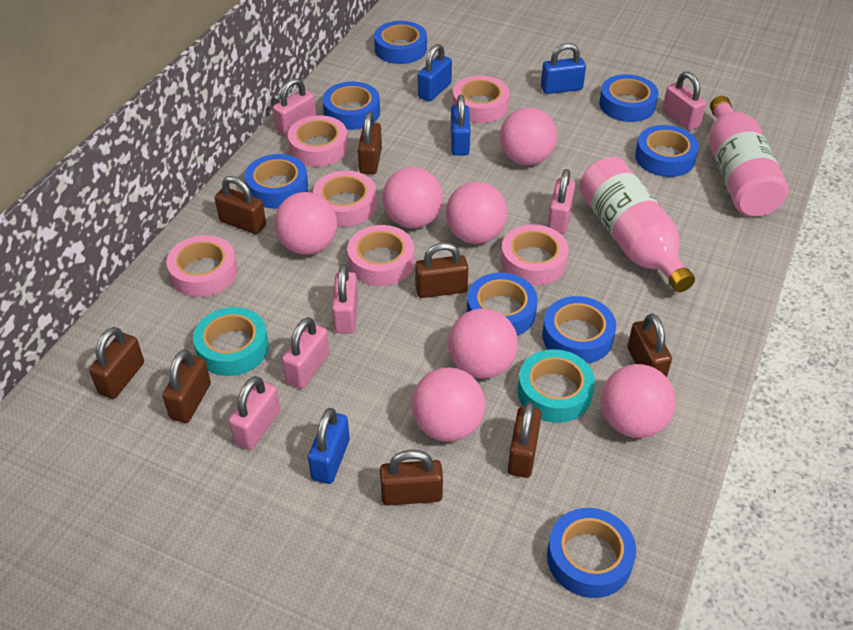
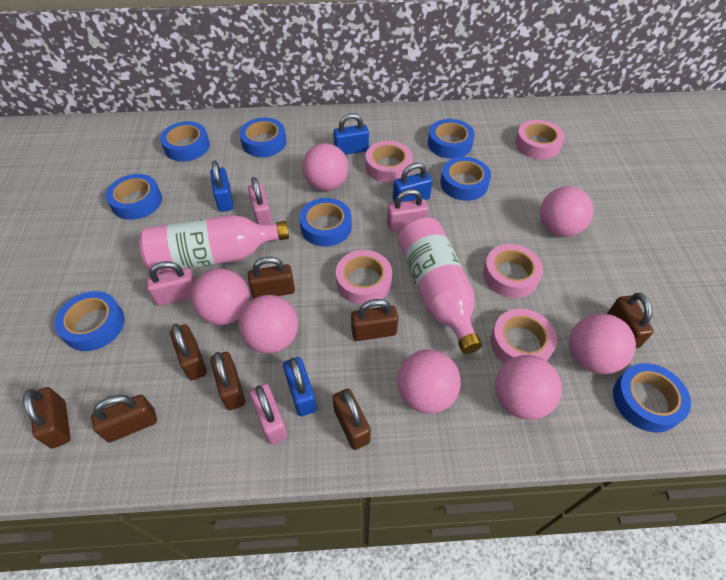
pink padlock: [229,376,280,450] [273,78,316,136] [282,317,329,388] [332,264,358,333] [548,169,576,234] [662,72,706,131] = 6 -> [147,261,196,306] [248,177,273,225] [250,384,288,445] [387,189,428,232] = 4
pink tape: [166,235,238,297] [288,115,348,167] [313,171,377,227] [347,225,414,286] [453,75,510,123] [501,224,569,286] = 6 -> [336,250,392,305] [365,141,413,183] [483,244,543,298] [491,309,557,364] [515,120,565,160] = 5
turquoise tape: [193,307,269,376] [518,349,595,423] = 2 -> none = 0

